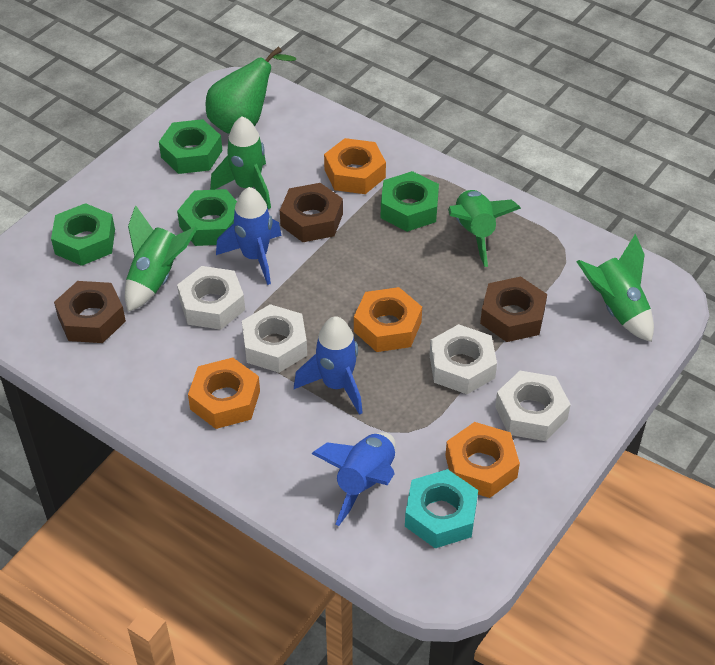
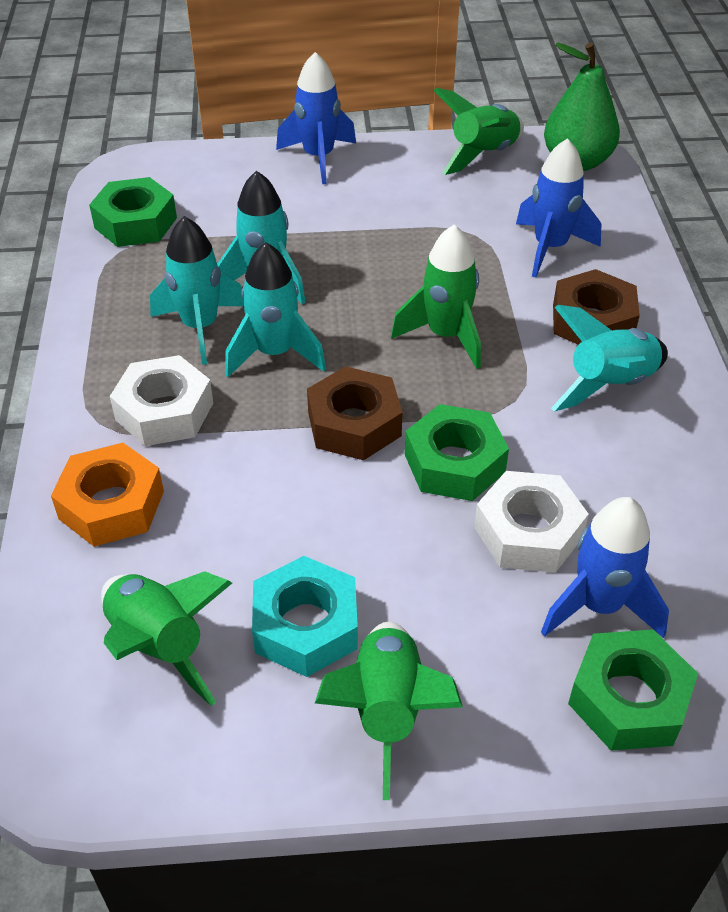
brown nut: [54,281,126,343] [280,183,343,242] [480,277,547,342] = 3 -> [307,366,403,460] [553,269,640,345] = 2
green nut: [51,203,115,266] [159,119,222,174] [177,189,237,246] [381,171,439,232] = 4 -> [89,177,177,247] [405,404,509,501] [568,630,698,751] = 3
orange nut: [188,358,260,429] [324,138,386,194] [354,287,422,352] [445,422,520,498] = 4 -> [51,443,164,547] = 1
turquoise rocket: none = 0 -> [150,216,244,365] [217,171,305,305] [225,242,326,378] [551,305,668,412] = 4
white nut: [177,266,245,330] [242,304,307,373] [430,324,497,394] [495,371,571,441] = 4 -> [110,355,213,446] [474,471,589,573] = 2

